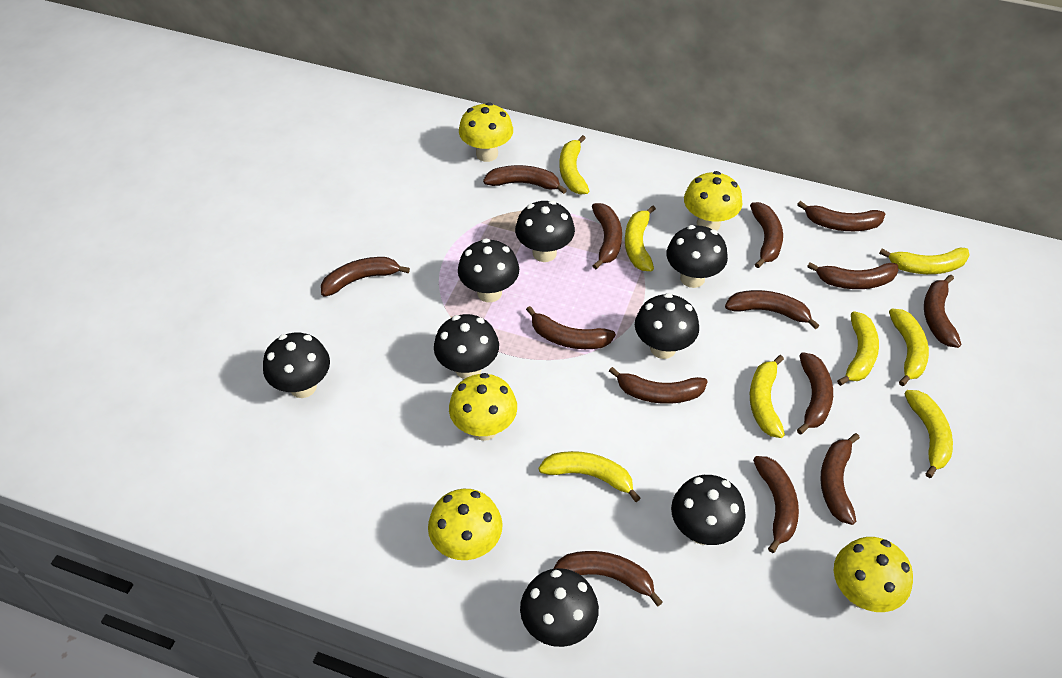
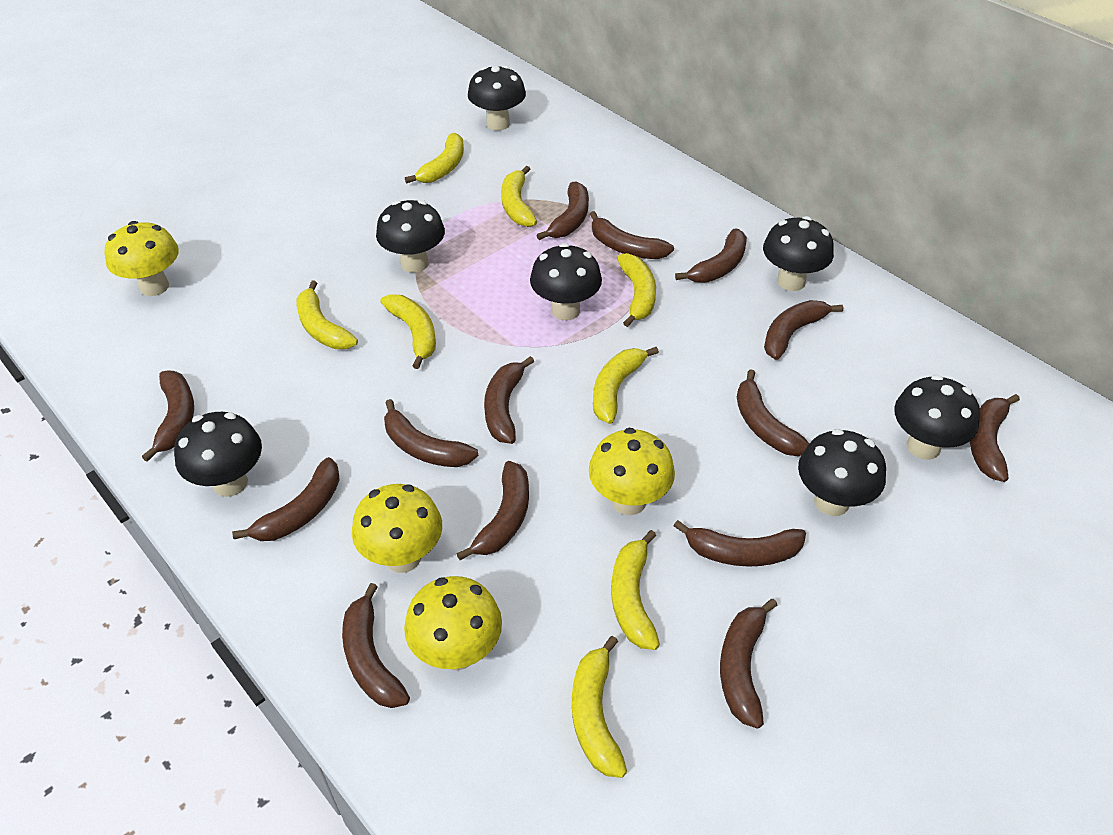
black mushroom: [263,333,330,398] [434,314,499,379] [458,238,519,302] [515,200,575,262] [520,568,599,647] [635,293,699,359] [667,225,728,288] [671,475,746,545] = 8 -> [174,412,262,497] [376,200,445,273] [468,65,526,131] [530,243,602,321] [763,216,834,291] [798,429,886,516] [894,375,980,460] = 7
yellow mushroom: [428,489,503,560] [449,373,517,441] [459,102,513,162] [684,171,742,231] [834,537,913,612] = 5 -> [105,221,179,296] [352,484,442,573] [404,576,502,671] [589,428,675,515] = 4

